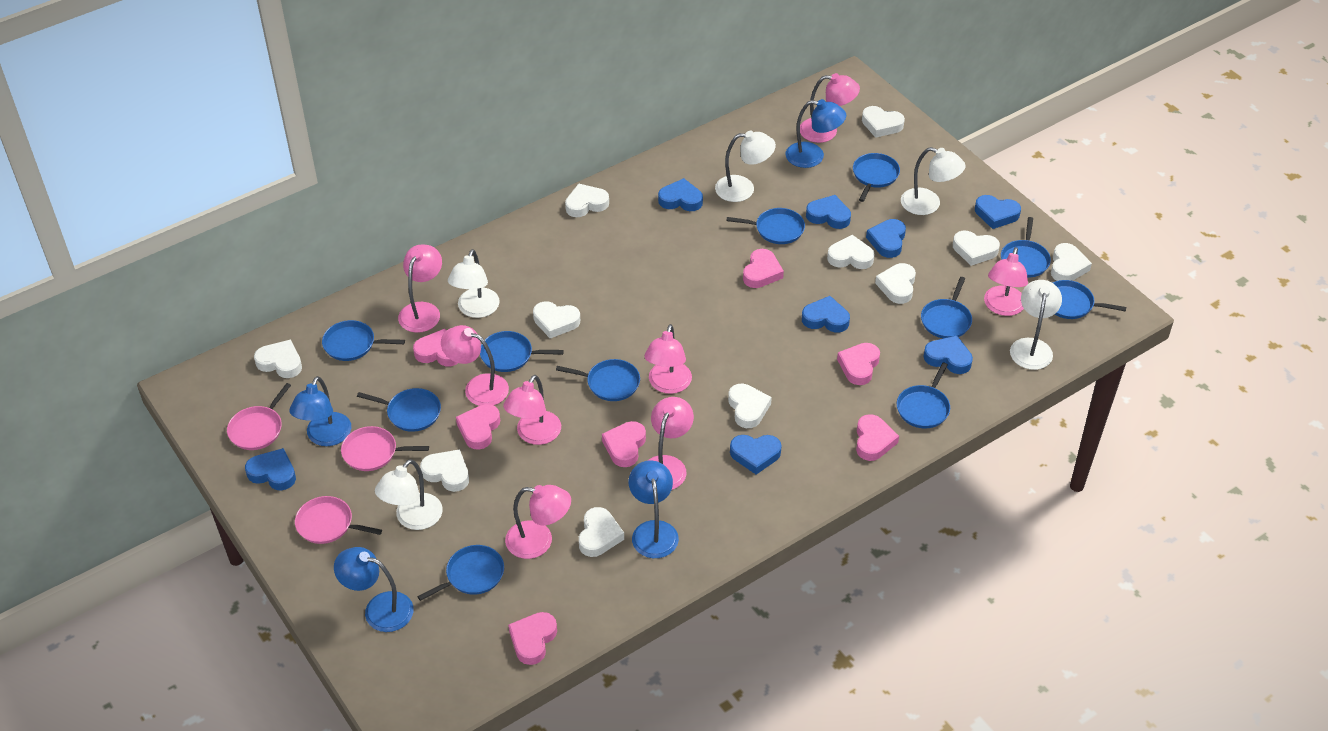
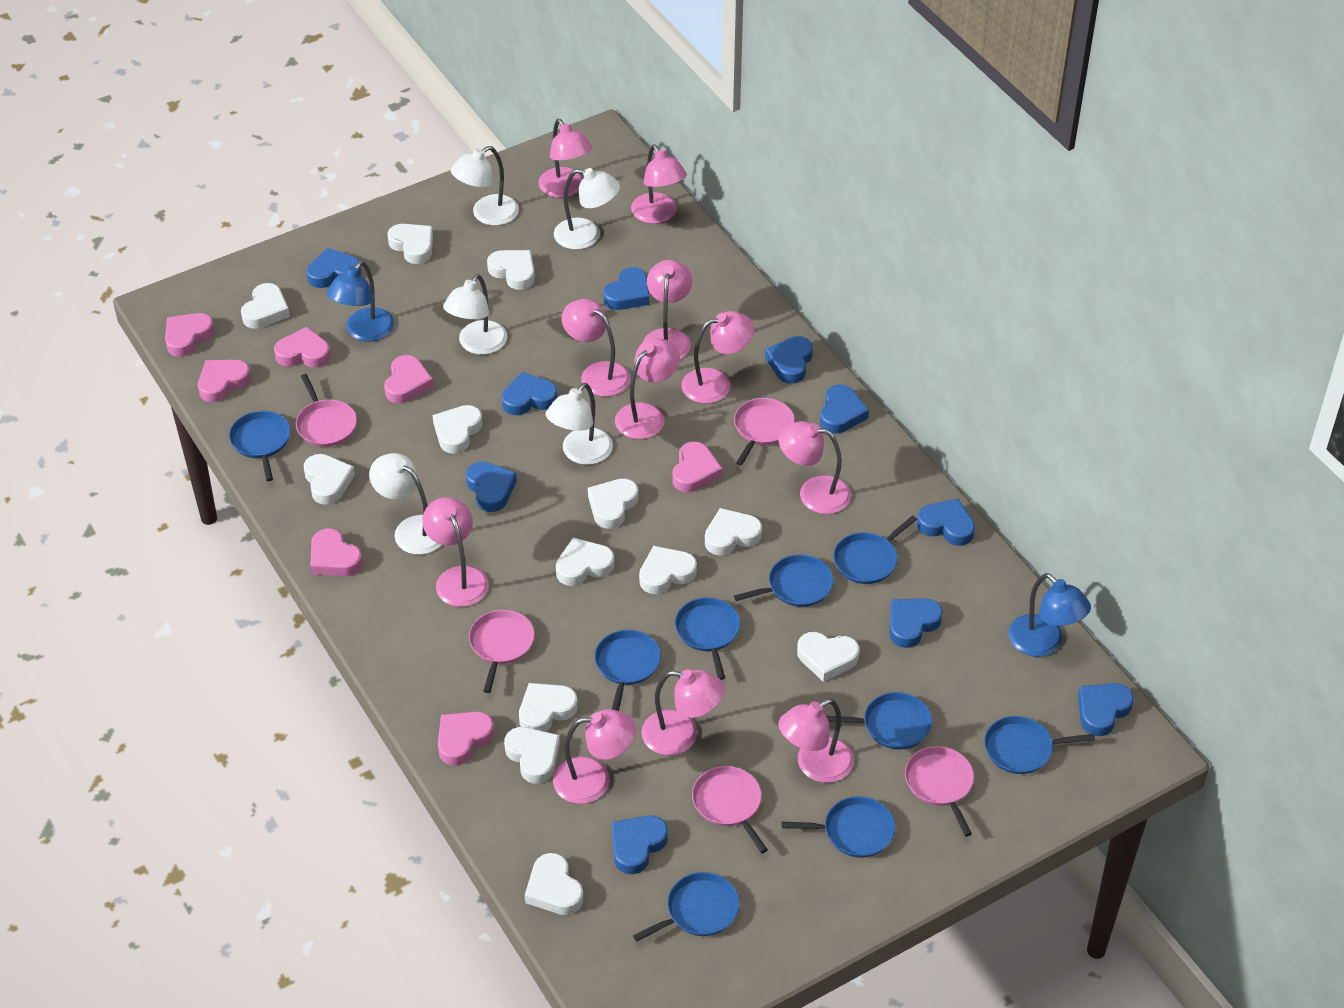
blue heart: [245,448,296,490] [658,178,703,211] [730,435,782,475] [802,296,850,333] [806,195,851,229] [866,219,906,258] [923,336,973,374] [975,195,1021,229] = 8 -> [307,248,361,288] [466,462,517,512] [502,372,558,415] [604,267,650,310] [612,815,668,874] [765,336,813,384] [820,385,869,434] [889,598,943,648] [917,499,975,546] [1078,683,1134,736] = 10
blue lamp: [289,376,351,446] [334,547,414,632] [628,460,679,558] [785,99,846,168] = 4 -> [327,261,394,342] [1008,573,1091,657] = 2
blue pan: [322,320,405,361] [357,388,441,432] [417,545,504,601] [480,331,564,372] [556,359,640,401] [726,208,805,244] [853,153,900,202] [897,362,950,429] [921,277,972,339] [1001,217,1051,278] [1053,280,1126,319] = 11 -> [229,411,291,481] [594,630,661,711] [633,872,739,942] [675,597,740,680] [734,554,833,607] [782,796,895,858] [826,692,932,750] [833,515,917,584] [984,716,1095,774] = 9
pink lamp: [398,245,442,333] [441,325,509,406] [503,375,561,445] [505,485,571,559] [644,324,692,394] [648,397,694,490] [800,73,860,143] [984,247,1028,316] = 8 -> [422,497,489,607] [538,119,592,198] [553,709,636,804] [562,299,630,397] [615,338,680,439] [631,145,687,224] [641,669,725,755] [643,260,692,359] [681,311,754,404] [778,421,851,514] [778,699,854,783] = 11
pink pan: [227,383,291,450] [295,496,382,544] [341,426,429,471] = 3 -> [296,374,357,447] [469,610,535,693] [692,766,768,853] [734,398,795,466] [905,746,974,836] = 5
white heart: [254,339,302,378] [420,449,469,492] [533,302,580,338] [565,184,609,217] [579,507,624,557] [728,384,772,428] [827,235,875,269] [862,106,905,138] [875,263,916,304] [953,230,1000,266] [1051,243,1092,281] = 11 -> [241,283,290,329] [304,454,355,505] [387,224,433,264] [433,405,483,454] [487,250,535,290] [504,727,560,784] [519,683,577,732] [525,853,583,915] [556,538,614,586] [588,478,638,529] [639,546,697,594] [705,508,762,556] [797,632,859,682] = 13

